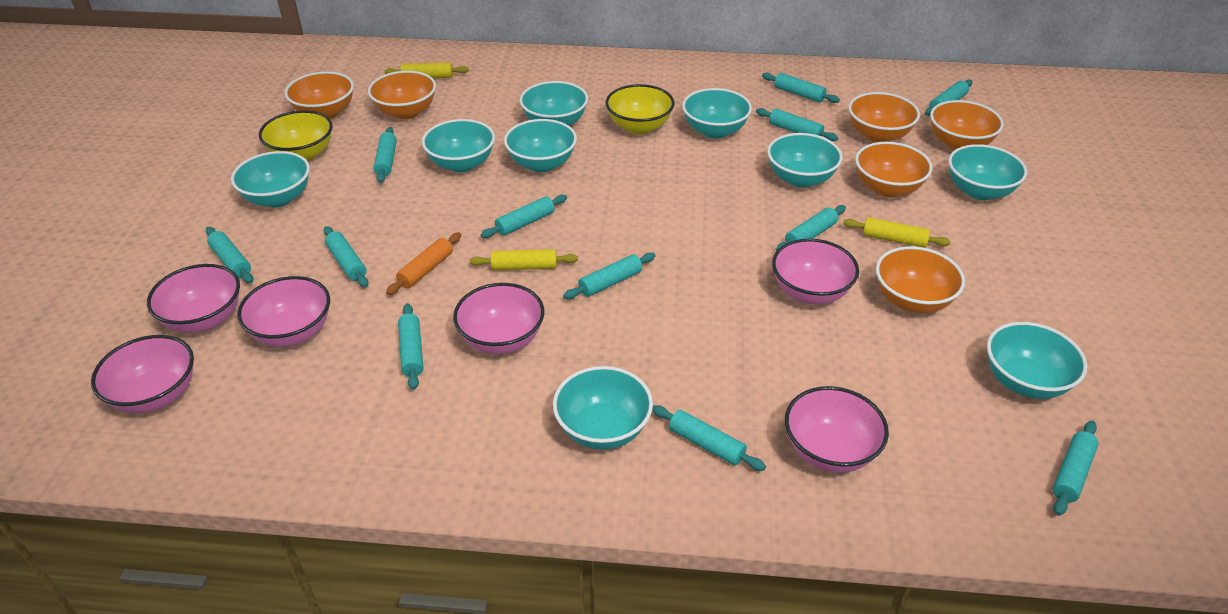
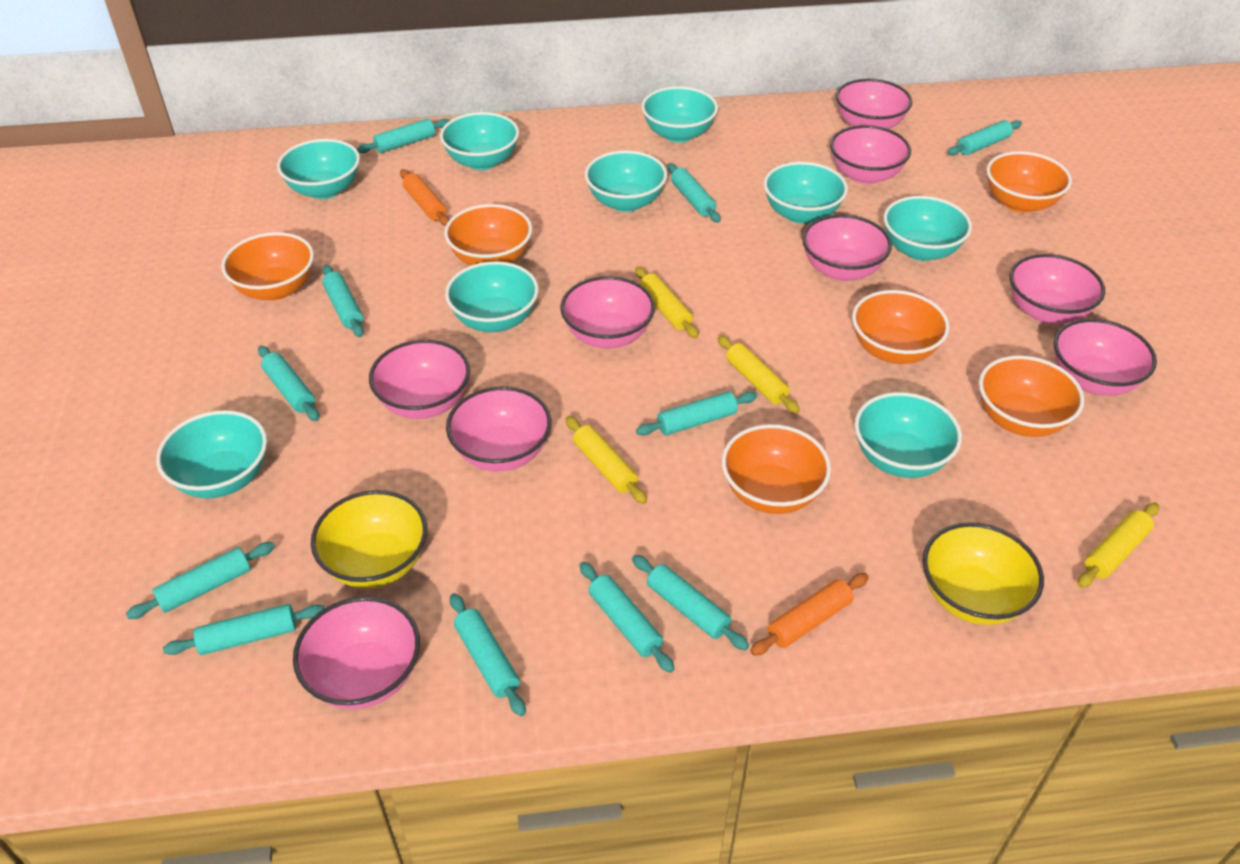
orange rolling pin: [386,232,461,295] = 1 -> [400,169,449,226] [750,573,869,656] = 2
pink bowl: [91,335,194,414] [147,264,240,333] [237,276,330,347] [453,283,544,354] [772,238,859,305] [785,386,889,473] = 6 -> [293,596,420,709] [369,339,470,419] [446,386,551,471] [561,276,655,349] [802,214,892,281] [830,125,911,185] [836,79,912,129] [1009,254,1105,324] [1054,319,1157,396] = 9
turquoise rolling pin: [206,227,253,283] [324,226,369,287] [374,127,397,183] [398,303,423,390] [481,195,567,238] [563,252,656,299] [652,405,766,471] [756,108,838,141] [762,73,840,103] [776,205,846,251] [925,80,972,116] [1053,421,1099,516] = 12 -> [126,542,274,619] [163,604,325,655] [258,346,319,421] [322,265,364,337] [357,119,450,153] [450,593,526,716] [579,562,675,673] [632,555,749,650] [636,392,757,436] [668,163,721,223] [947,120,1022,156] = 11
yellow rolling pin: [385,62,469,78] [470,249,578,270] [843,217,951,248] = 3 -> [565,416,647,504] [635,267,699,338] [718,335,800,414] [1078,503,1159,588] = 4

